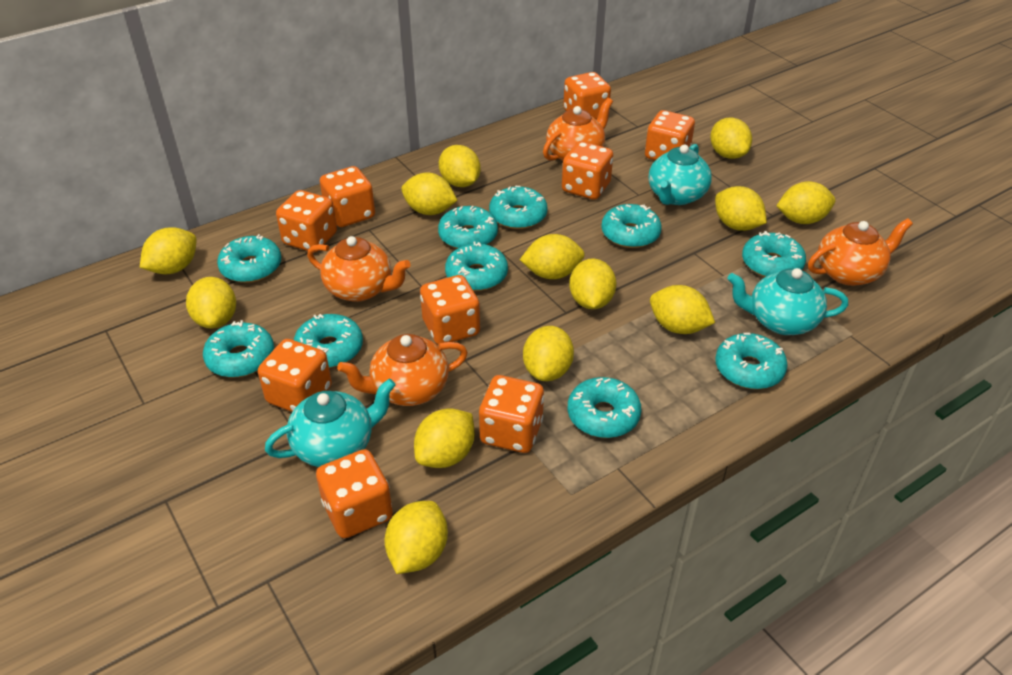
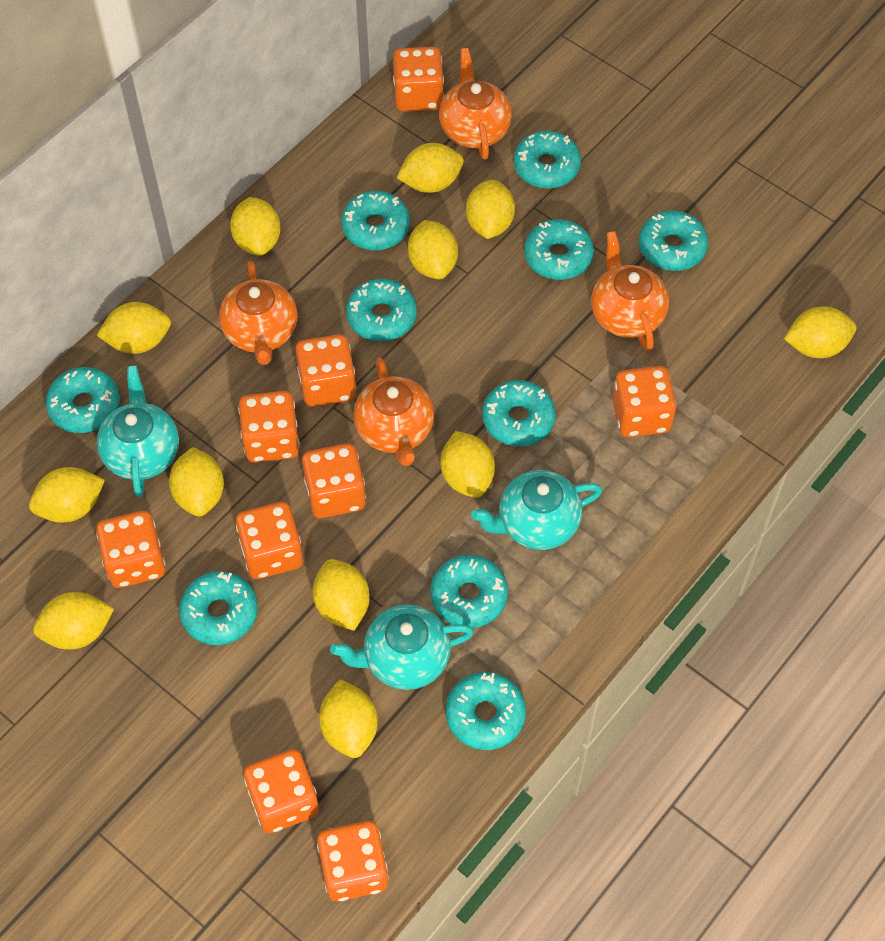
yellow lemon: [140,227,196,274] [186,277,236,329] [385,501,448,574] [401,173,458,215] [414,408,475,468] [439,145,481,187] [520,234,585,279] [523,326,574,381] [569,258,616,309] [650,285,715,334] [710,118,752,159] [715,186,767,231] [776,181,835,224] = 13 -> [29,467,105,523] [33,592,114,650] [97,302,171,354] [169,447,224,517] [230,197,281,256] [313,559,370,631] [319,679,378,758] [397,143,464,193] [408,220,458,279] [440,431,495,498] [466,180,515,239] [784,306,857,358] = 12

